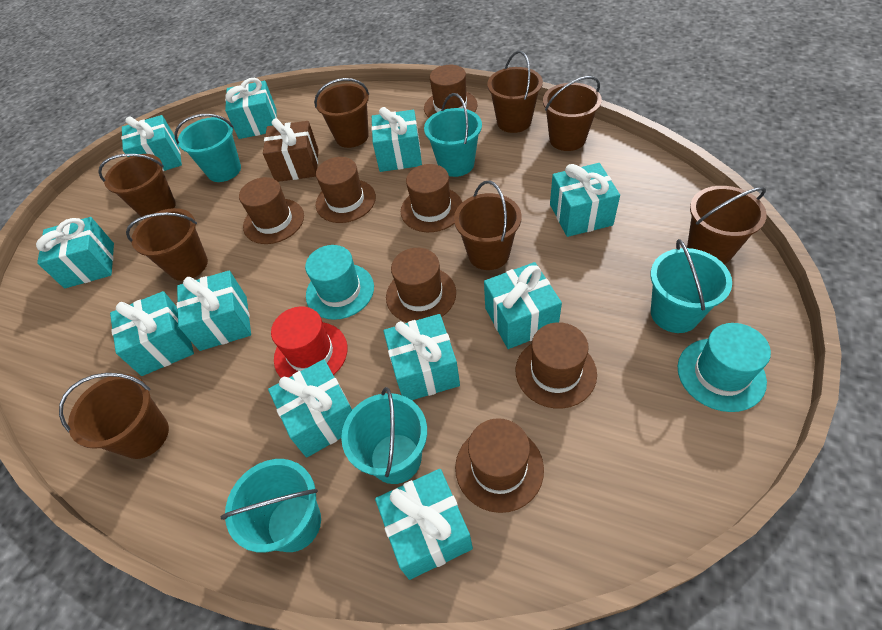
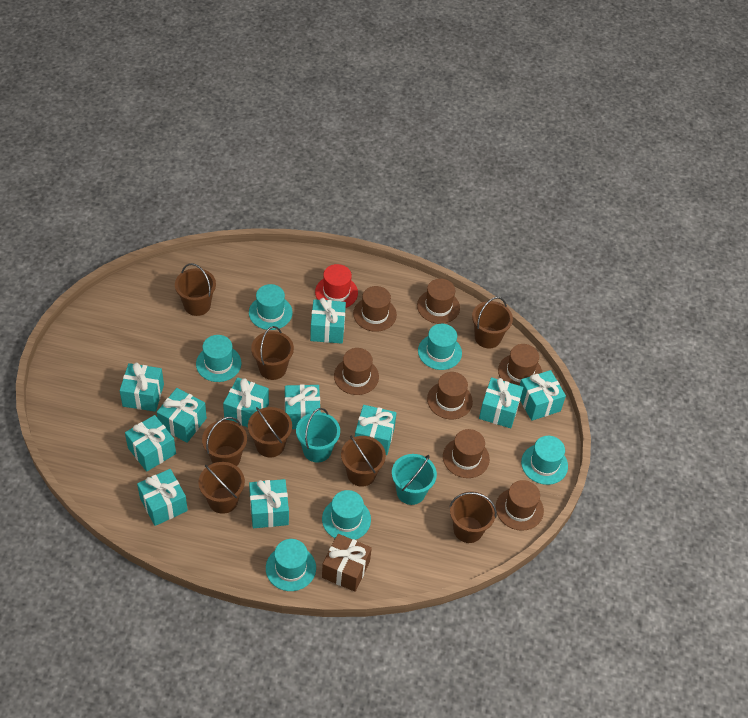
turquoise bucket: [175,114,241,182] [220,459,321,553] [341,387,427,484] [424,93,482,177] [650,239,732,333] = 5 -> [296,408,340,462] [392,454,437,505] = 2
turquoise hat: [305,245,374,320] [678,323,771,412] = 2 -> [196,335,242,382] [249,284,293,330] [266,539,316,591] [322,490,371,540] [418,324,462,370] [521,436,568,485] = 6

